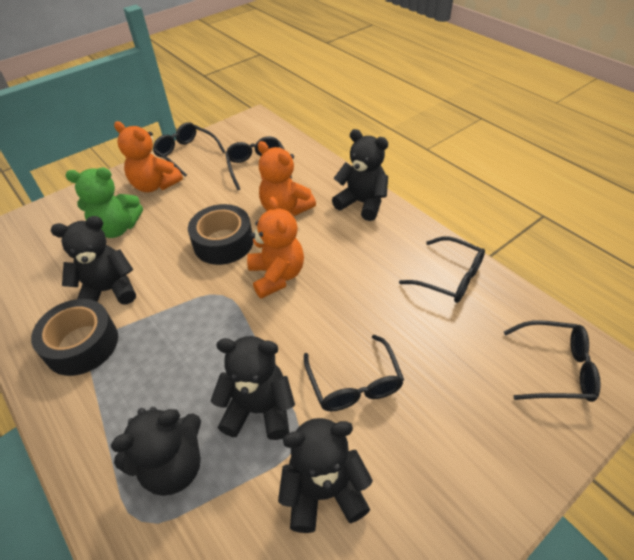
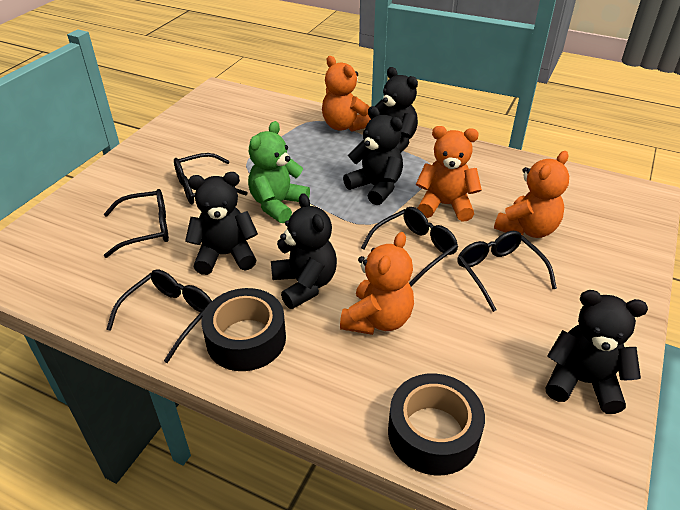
orange teddy bear: [114,121,183,192] [247,196,304,299] [258,141,316,216] = 3 -> [322,56,371,132] [340,232,414,335] [416,126,482,221] [494,151,569,238] = 4

